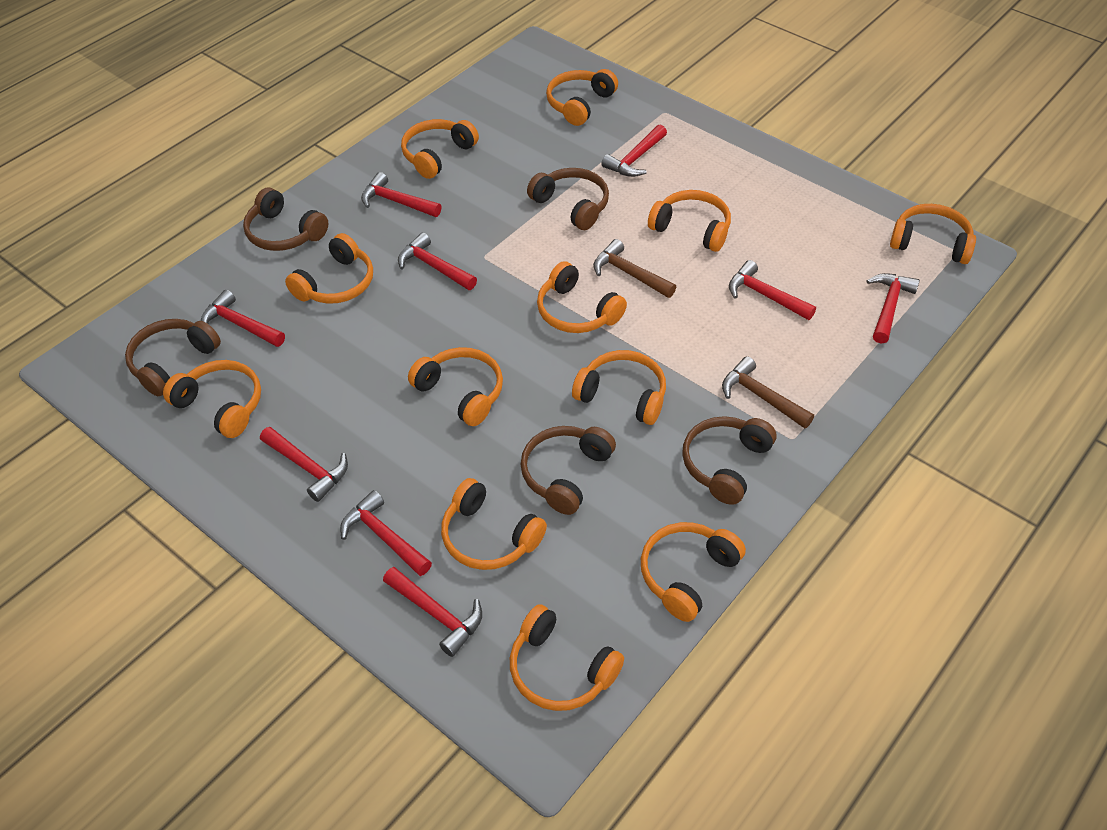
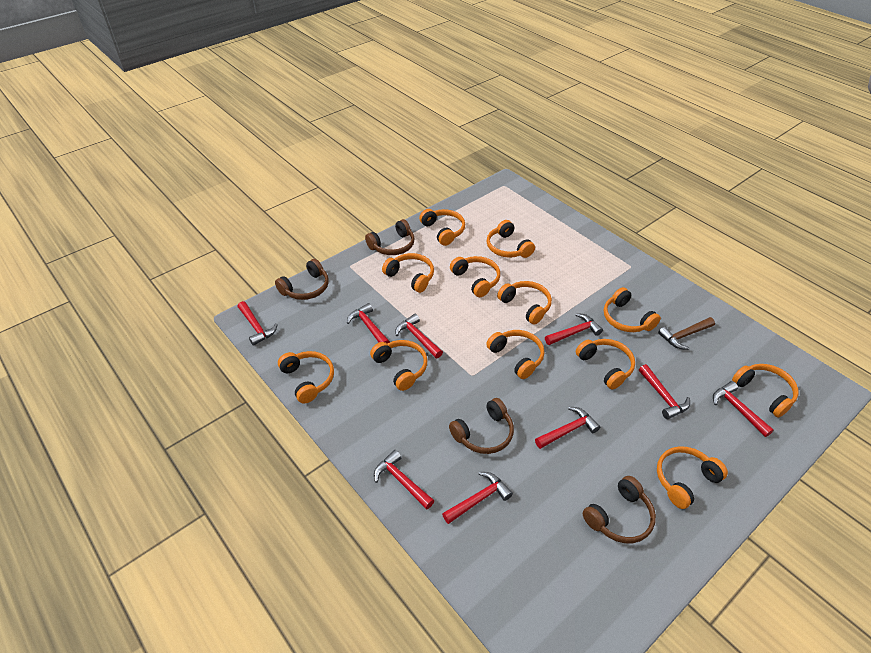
brown hammer: [593,239,676,298] [722,356,814,428] = 2 -> [658,317,715,350] = 1
brown headphones: [125,319,221,396] [243,188,329,251] [520,426,616,515] [527,168,609,230] [682,416,776,505] = 5 -> [275,259,328,300] [365,219,415,255] [449,398,514,454] [583,476,656,543] = 4

